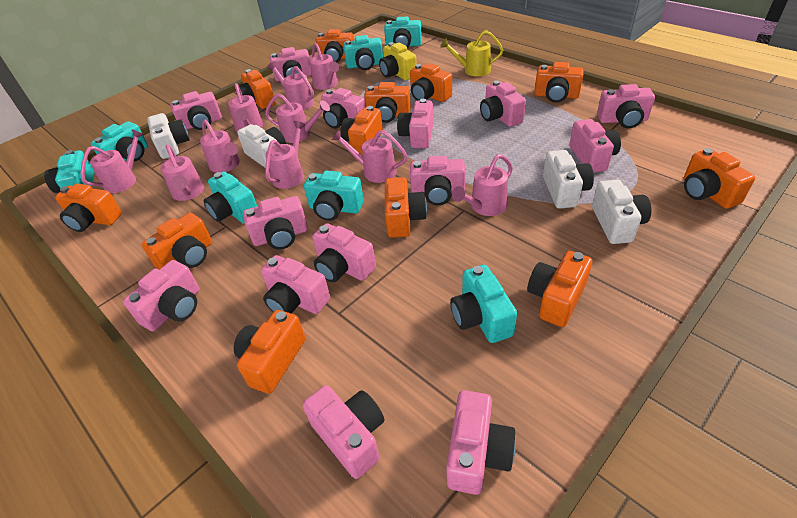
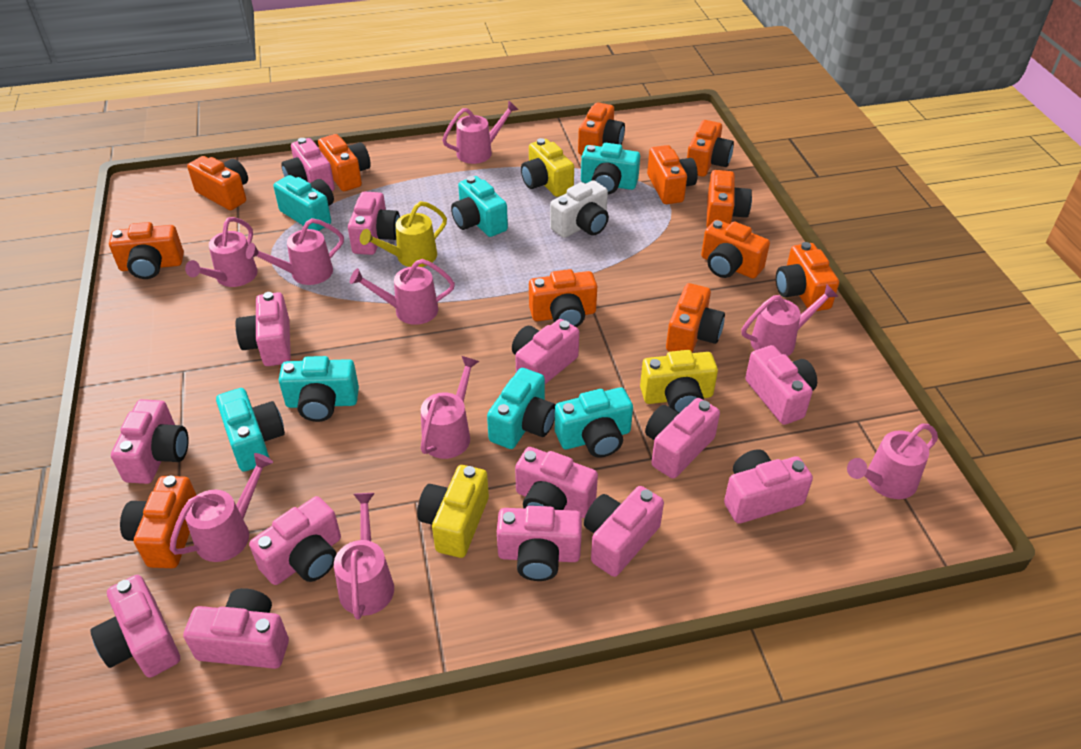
pink watering can: [80,129,144,193] [160,145,204,201] [200,119,240,173] [228,83,263,132] [265,94,330,143] [265,121,306,189] [267,61,314,110] [309,43,339,90] [331,130,408,183] [452,154,513,216] = 10 -> [169,453,273,562] [185,217,258,287] [246,218,344,285] [334,493,394,620] [350,259,455,325] [421,356,479,459] [442,100,519,164] [741,284,839,356] [847,423,938,499] = 9
white camera: [147,113,189,159] [237,124,286,167] [543,150,594,209] [592,180,652,244] = 4 -> [550,180,609,238] = 1
yellow camera: [379,42,417,81] = 1 -> [417,465,489,558] [521,138,574,197] [640,350,718,413] = 3

